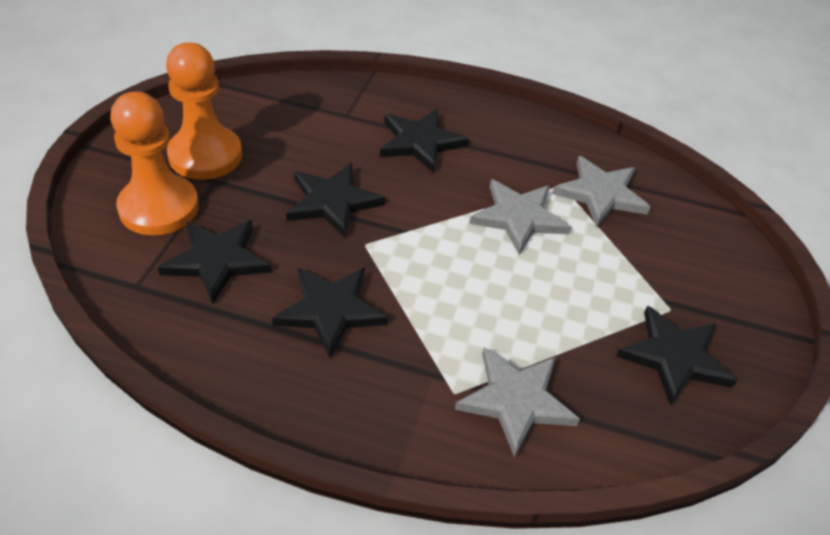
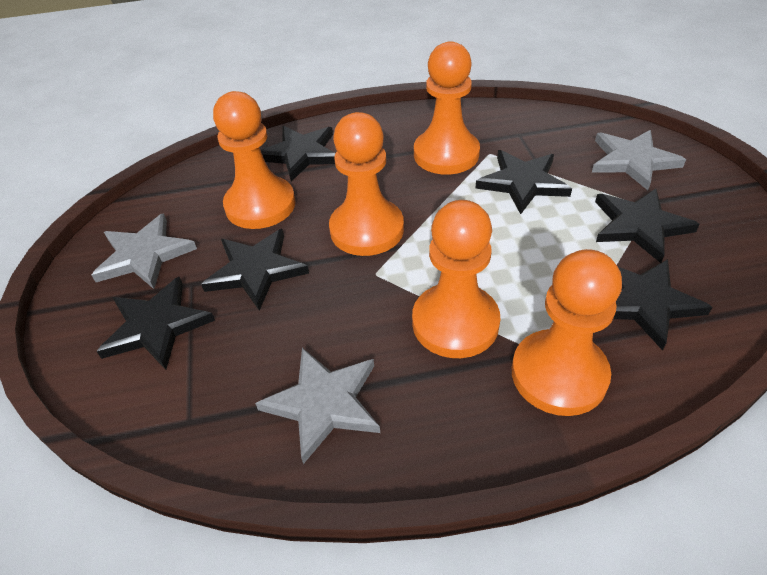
black star: [158,220,271,304] [272,268,388,358] [286,163,385,238] [380,109,469,173] [616,305,737,406] = 5 -> [96,277,215,370] [201,229,309,311] [261,126,336,182] [476,150,572,214] [595,189,700,263] [613,259,712,351] = 6
orange pawn: [110,92,199,235] [166,42,242,180] = 2 -> [213,91,296,229] [329,112,404,256] [412,200,501,358] [414,41,480,175] [512,249,622,416] = 5

